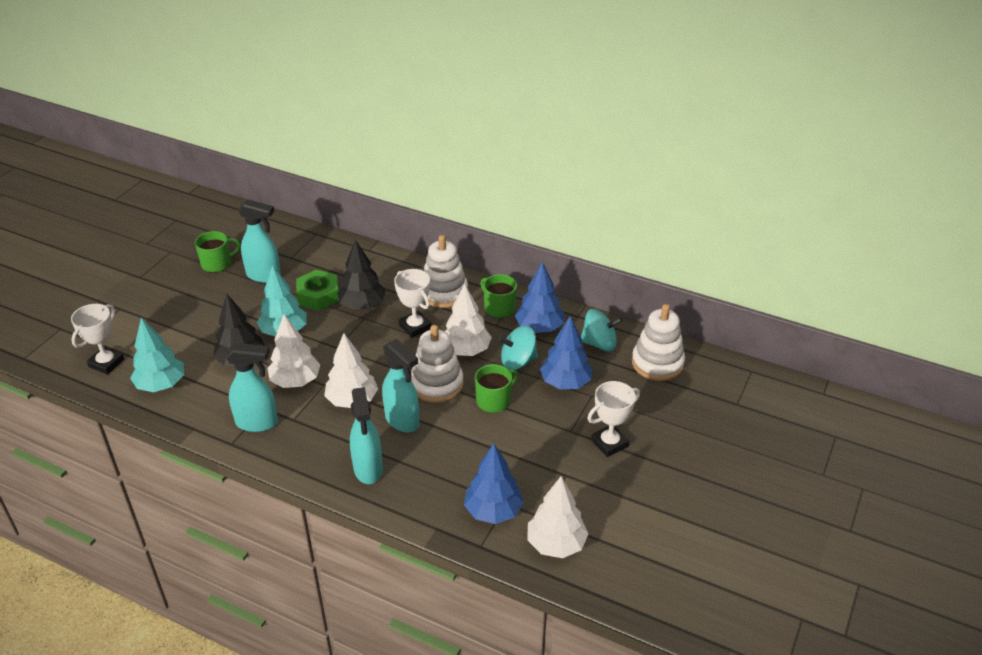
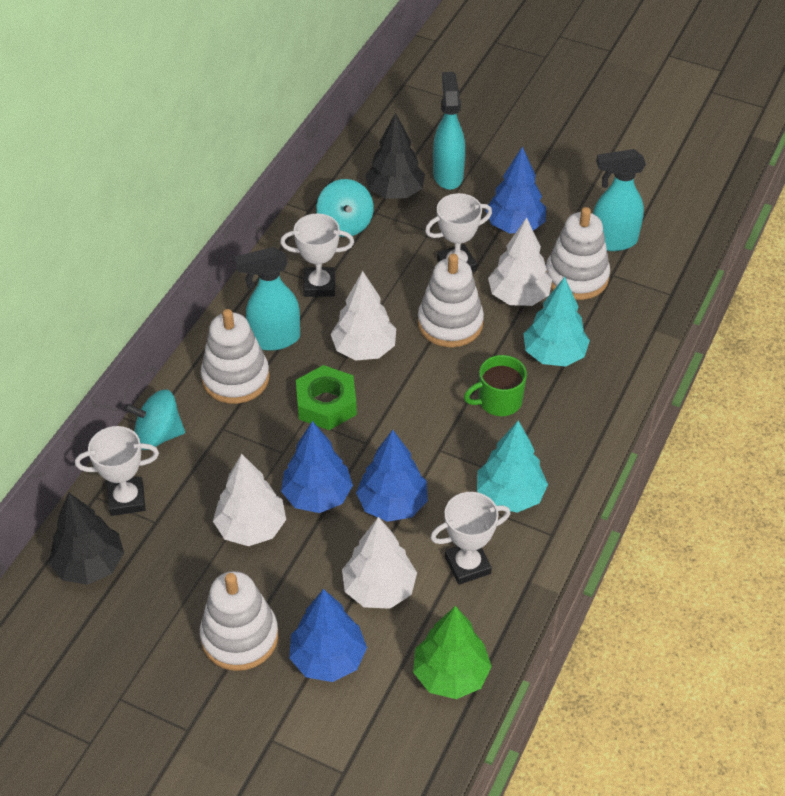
blue tree: [464,443,524,524] [515,261,564,333] [540,316,592,389] = 3 -> [281,421,353,513] [289,589,367,682] [356,430,428,522] [485,146,546,233] = 4
green mug: [195,231,241,272] [475,364,518,413] [480,274,517,318] = 3 -> [464,355,527,416] = 1
green tree: none = 0 -> [413,606,492,699] = 1
turquoise spray bottle: [225,343,278,432] [238,199,281,283] [350,387,383,484] [382,339,420,432] = 4 -> [235,247,300,351] [433,72,465,190] [593,149,646,251] = 3
white stacking toy: [411,325,464,403] [424,235,468,308] [632,304,685,381] = 3 -> [200,571,278,671] [201,309,270,404] [418,254,484,348] [546,207,610,300] = 4
white trophy: [71,304,124,375] [394,269,432,338] [587,381,640,457] = 3 -> [75,426,159,516] [280,213,354,297] [425,193,492,272] [430,492,510,585] = 4

